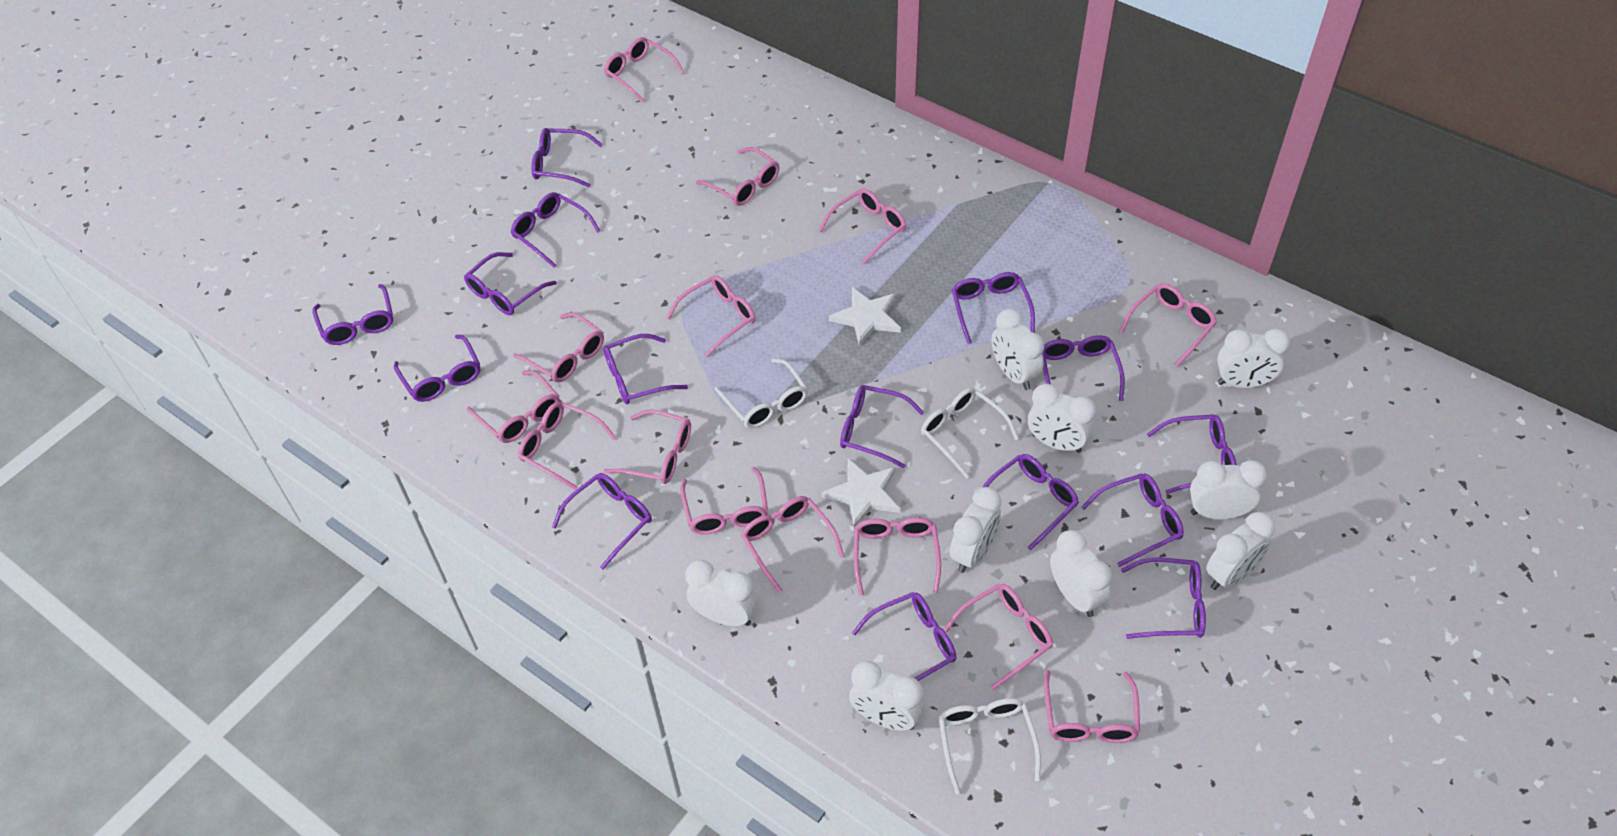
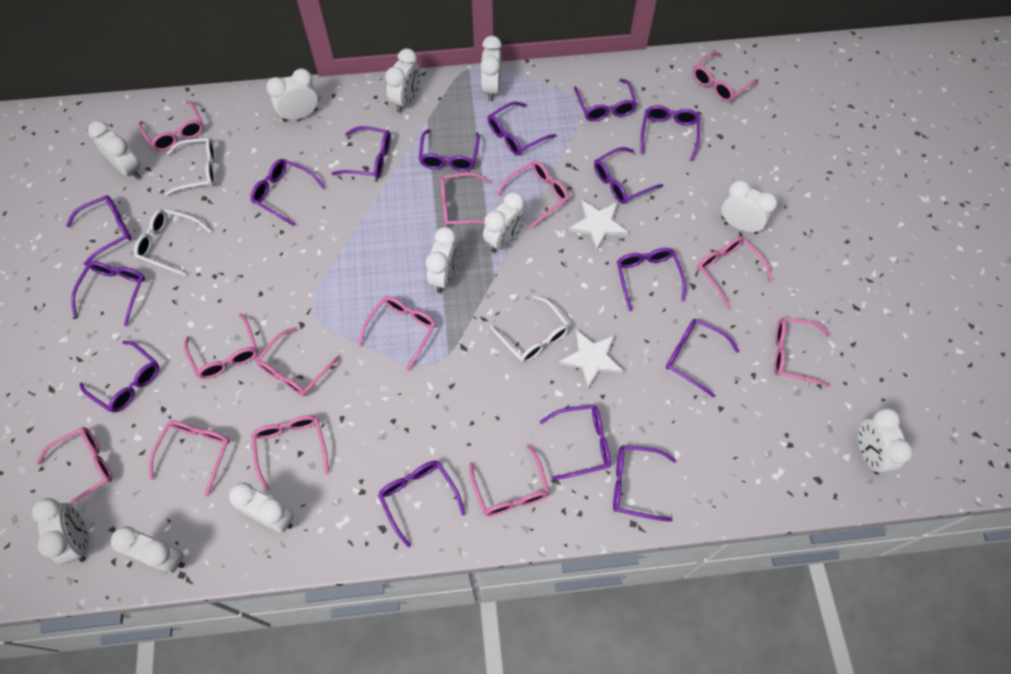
pink glasses: [467,370,560,443] [513,312,604,382] [518,402,616,490] [604,37,684,103] [604,409,691,484] [666,275,755,357] [680,467,768,535] [696,147,779,206] [741,496,844,593] [819,188,906,265] [854,517,941,596] [944,584,1053,690] [1044,670,1140,743] [1120,283,1217,367] = 14 -> [36,427,112,505] [138,100,204,151] [149,420,230,496] [184,313,258,379] [251,415,329,491] [256,327,341,396] [359,296,436,371] [440,173,490,227] [469,445,550,516] [497,161,569,229] [692,52,758,102] [697,237,772,309] [774,318,831,387] = 13
white clock: [685,560,757,626] [849,661,924,731] [950,487,1002,573] [991,309,1044,390] [1028,384,1096,453] [1050,530,1112,617] [1190,460,1267,520] [1206,512,1275,590] [1217,329,1290,388] = 9 -> [32,498,88,564] [88,121,141,179] [110,526,185,573] [229,483,294,533] [266,68,318,122] [385,48,420,113] [426,227,459,293] [480,36,502,101] [483,192,526,253] [721,180,778,234] [858,408,913,474] = 11

